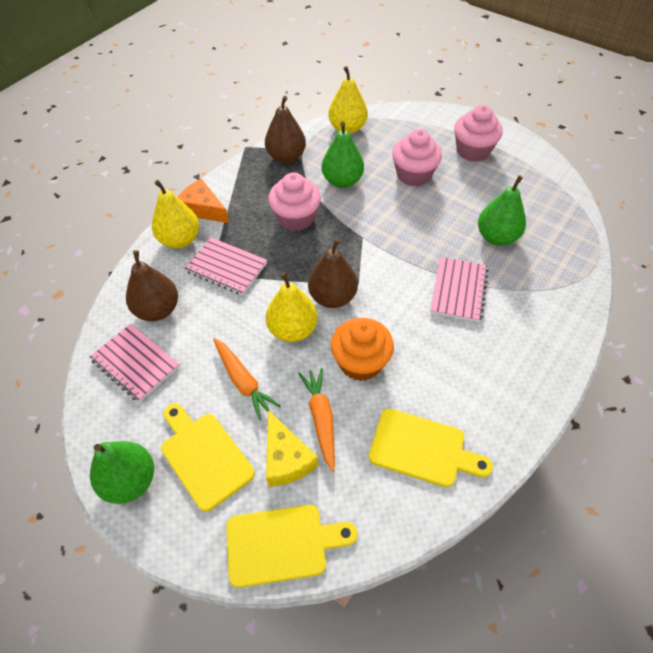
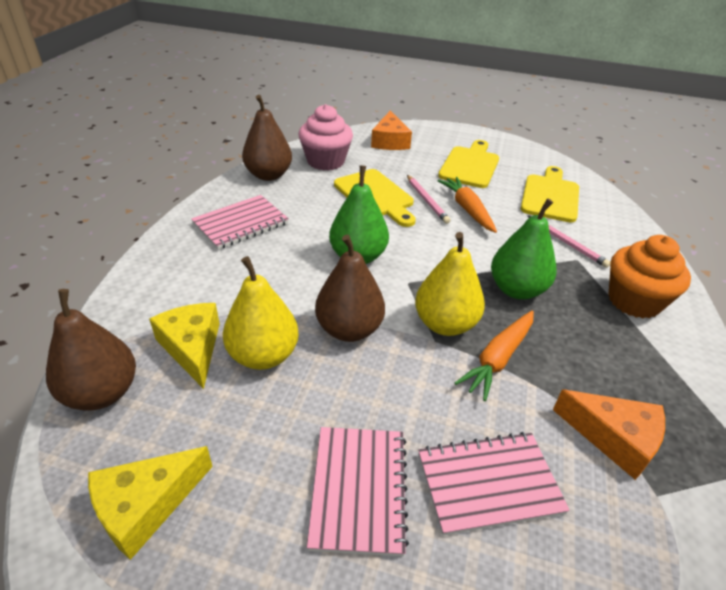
green pear: [90,441,154,504] [321,122,364,188] [478,175,526,246] = 3 -> [329,166,389,264] [491,198,556,299] = 2
orange cheese: [178,179,229,223] = 1 -> [371,110,412,150] [553,390,665,480] = 2
pink cupcake: [268,172,321,231] [392,129,442,187] [454,105,503,162] = 3 -> [298,104,353,171] = 1
pink pencil: none = 0 -> [407,175,450,224] [528,216,611,268] = 2
yellow cheese: [266,410,318,487] = 1 -> [88,446,213,560] [149,303,220,389] = 2
yellow pear: [152,180,199,248] [266,272,318,342] [328,66,368,134] = 3 -> [223,256,299,370] [415,232,485,336] = 2

